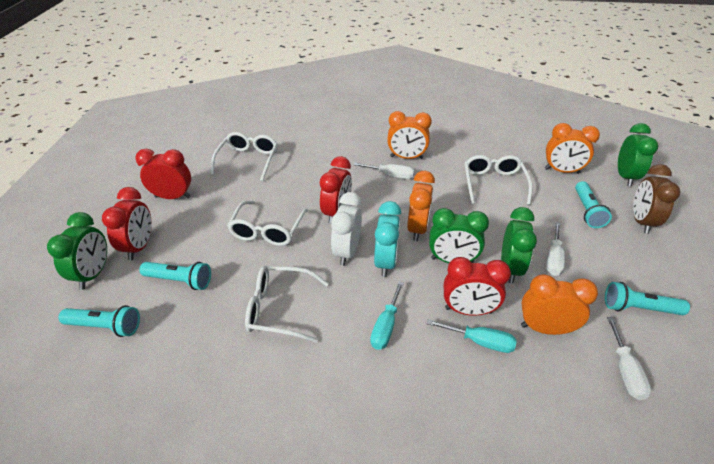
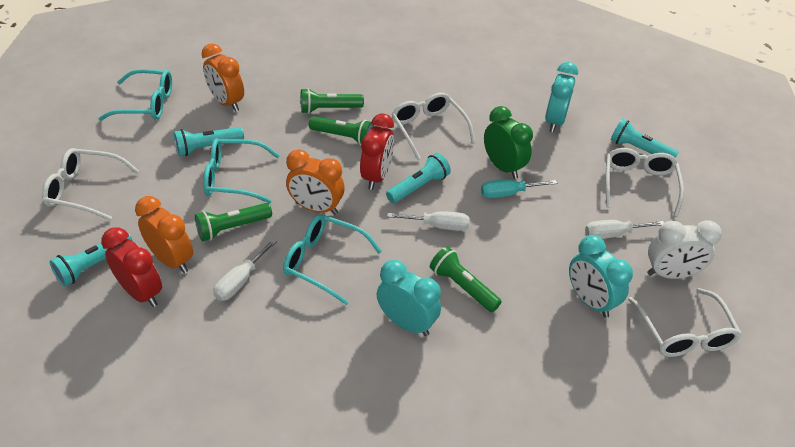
brown clock: [633,164,680,234] = 1 -> none = 0
green clock: [47,212,107,290] [429,208,489,263] [501,207,537,283] [618,123,658,186] = 4 -> [484,106,533,179] = 1
green flashlight: none = 0 -> [195,203,272,241] [300,88,364,114] [309,116,374,146] [430,246,502,312] = 4
orange clock: [387,111,432,159] [407,171,435,241] [521,274,598,335] [545,123,600,174] = 4 -> [135,196,193,273] [202,43,244,112] [286,149,345,215] = 3
red clock: [102,187,152,261] [135,149,191,199] [320,156,352,224] [444,257,511,316] = 4 -> [101,227,162,307] [360,114,394,190] = 2
turquoise clock: [374,201,401,277] = 1 -> [377,260,441,336] [545,62,578,132] [569,235,633,318] = 3
turquoise glasses: none = 0 -> [98,69,172,121] [203,138,280,203] [283,214,382,305] = 3
turquoise screwdriver: [370,281,404,350] [427,319,517,353] = 2 -> [481,179,557,198] = 1

